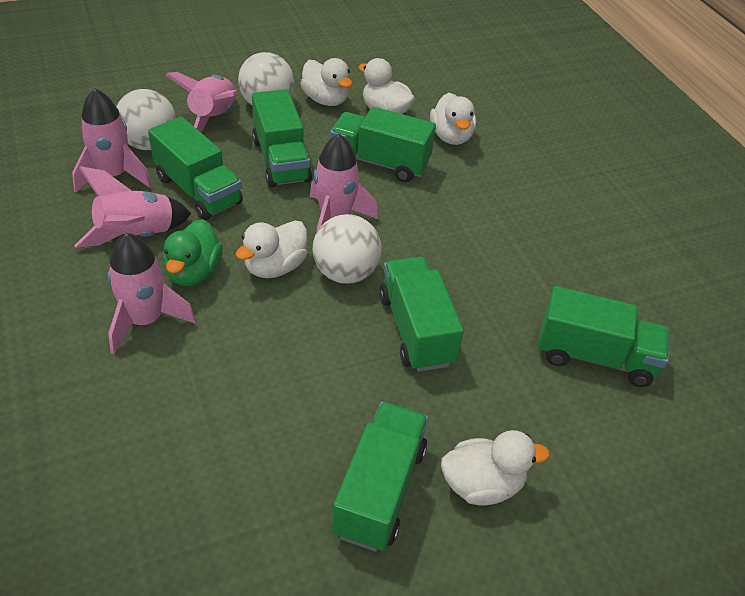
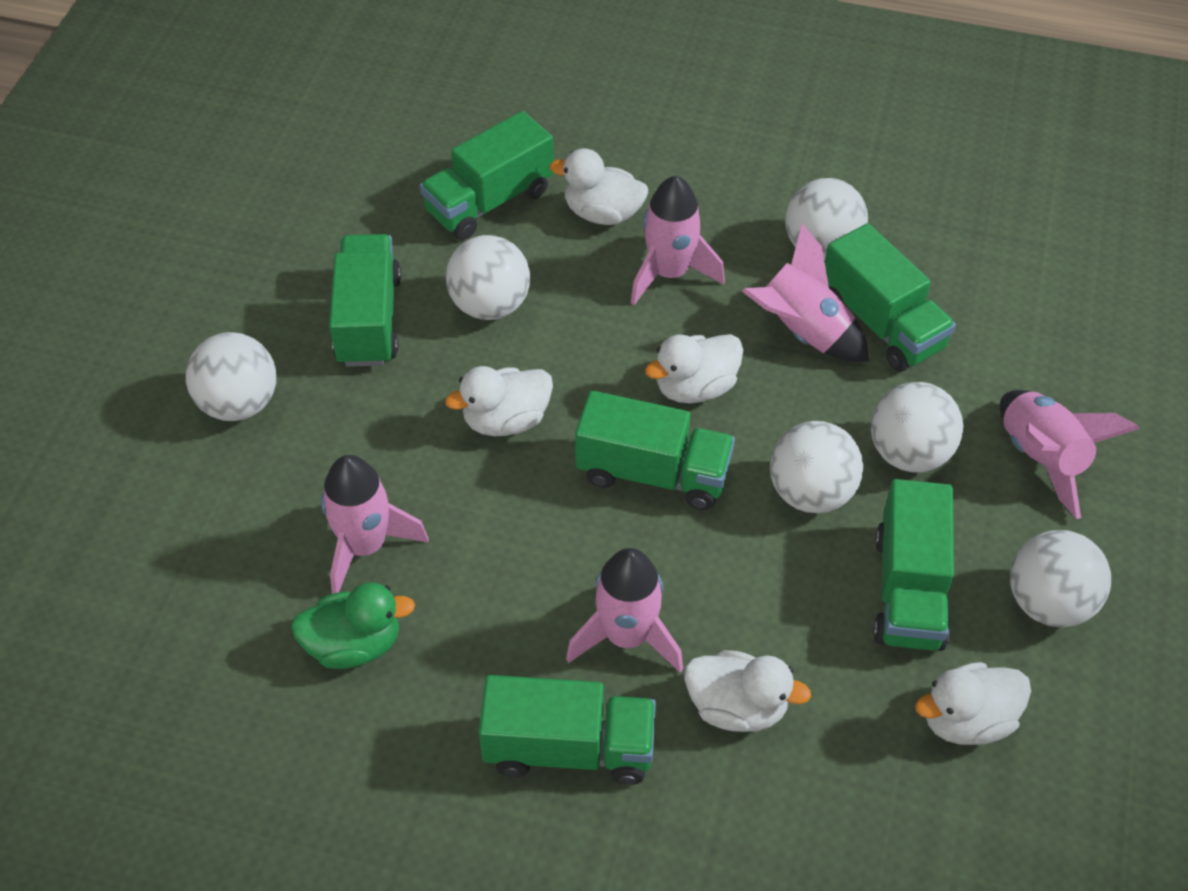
white ball: [116,89,176,150] [238,52,294,105] [312,214,382,284] = 3 -> [186,332,276,421] [446,235,530,320] [770,421,863,513] [785,178,868,261] [871,382,963,472] [1010,530,1111,628] = 6

